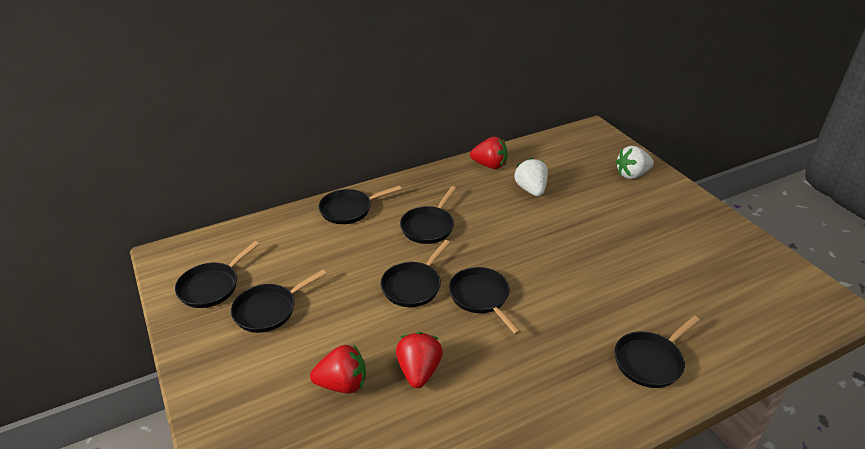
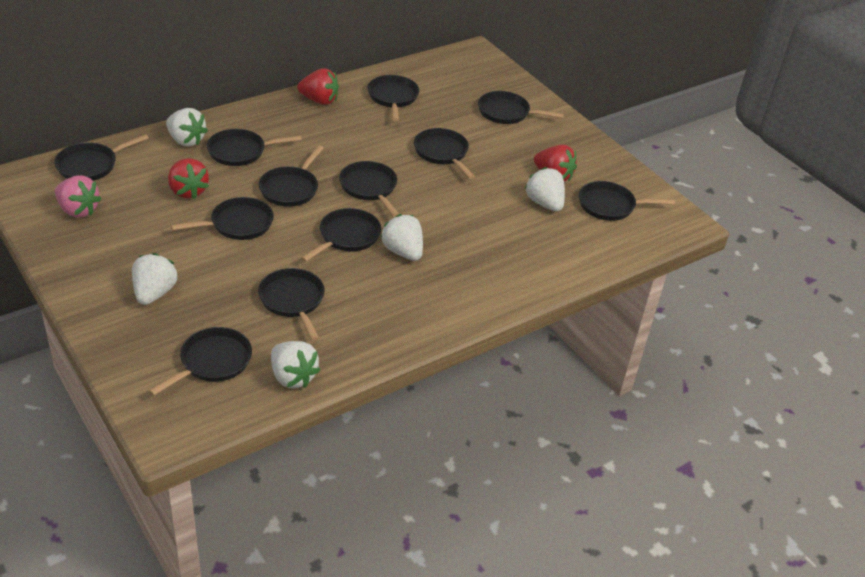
black pan: [175,241,259,308] [231,270,326,333] [319,185,401,224] [381,240,450,307] [400,186,456,244] [449,267,521,335] [614,316,700,388] = 7 -> [54,134,149,181] [149,327,252,396] [171,197,274,240] [207,129,302,166] [258,268,325,341] [259,145,324,207] [301,208,381,262] [339,161,399,217] [367,75,419,122] [414,128,475,179] [478,91,564,124] [579,181,675,221] = 12
pink strawberry: none = 0 -> [55,176,102,217] = 1
white strawberry: [514,158,548,196] [615,146,654,179] = 2 -> [132,253,178,305] [166,108,208,147] [271,341,320,388] [380,214,423,261] [525,167,565,211] = 5

